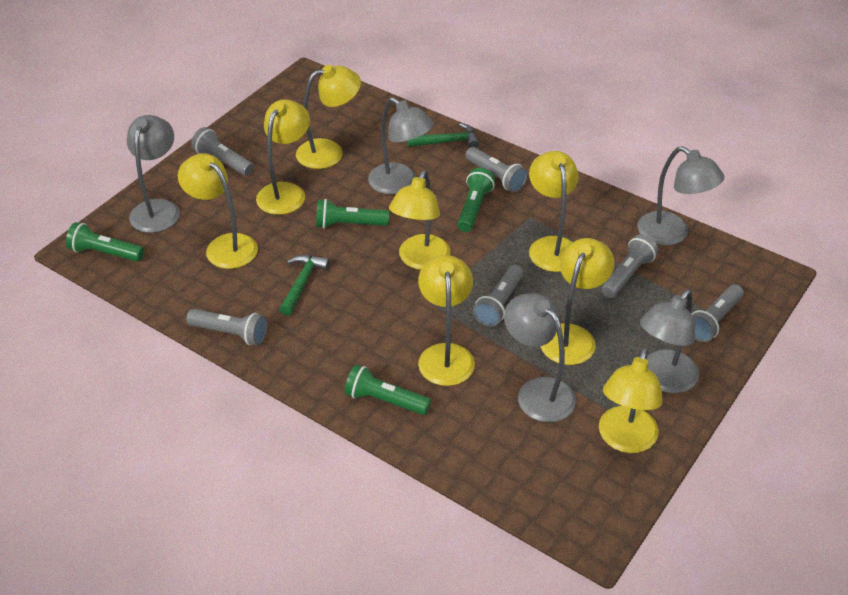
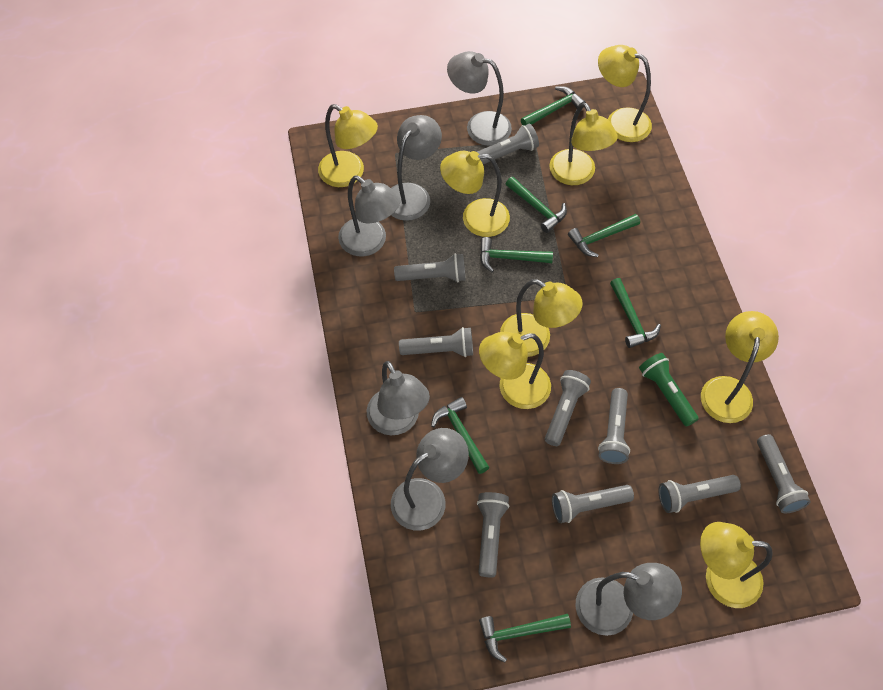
green flashlight: [66,222,144,262] [316,199,389,229] [345,364,431,415] [457,168,495,232] = 4 -> [639,353,699,427] = 1
green hammer: [279,255,330,316] [407,123,479,148] = 2 -> [431,397,490,474] [479,614,571,663] [480,237,553,272] [506,177,567,233] [521,86,586,126] [568,214,640,257] [610,278,661,348] = 7
grey flashlight: [186,309,267,345] [191,127,254,176] [465,147,528,192] [473,265,524,327] [602,234,658,298] [692,284,744,342] = 6 -> [394,254,466,282] [399,327,473,357] [477,124,539,164] [477,492,510,577] [545,370,591,446] [552,485,634,523] [598,388,630,464] [658,475,741,513] [757,434,811,513] = 9
grey lamp: [127,115,180,233] [368,97,434,195] [504,293,576,422] [638,146,725,246] [640,289,699,393] = 5 -> [338,176,400,257] [366,361,430,435] [391,115,442,221] [391,428,469,530] [447,51,512,146] [575,563,682,636] = 6

